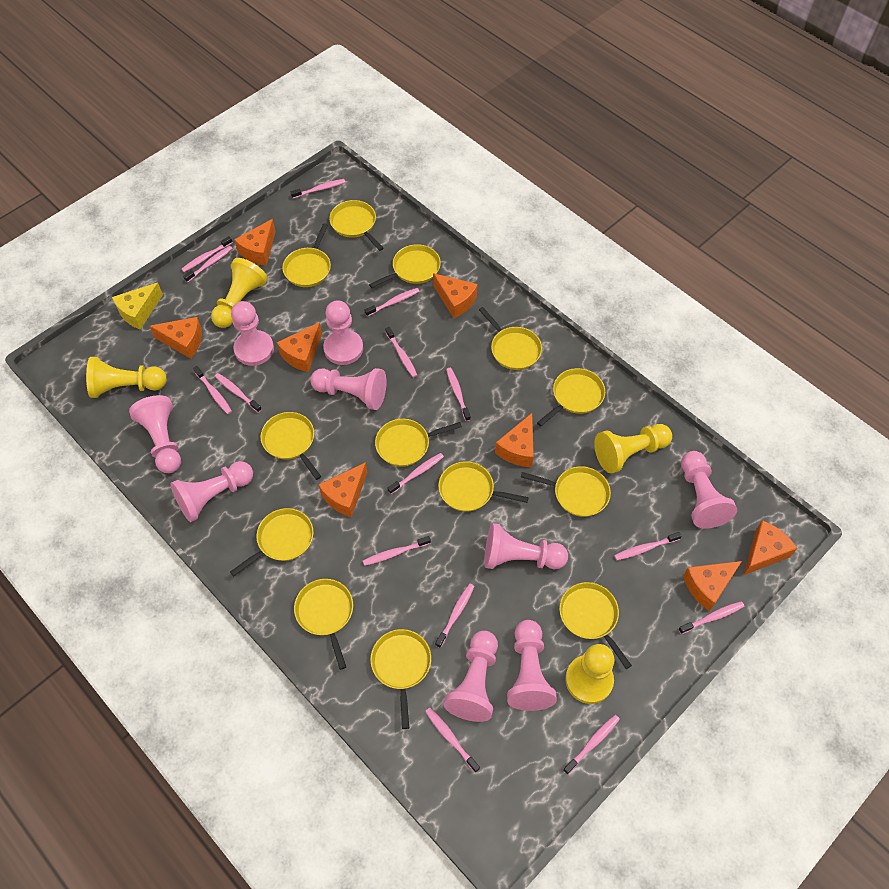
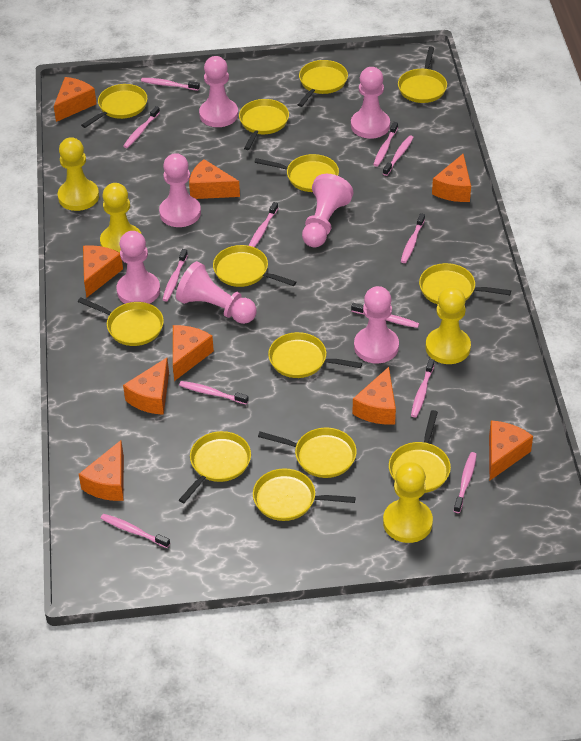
orange cheese: [149,317,202,359] [234,219,276,266] [277,322,322,372] [318,462,367,517] [433,273,478,318] [495,413,534,467] [683,561,742,611] [743,520,797,575] = 8 -> [54,77,97,122] [79,440,124,501] [83,245,123,297] [123,358,169,415] [173,325,214,381] [189,159,240,199] [353,367,396,425] [432,154,471,202] [489,420,533,481] = 9
pink pawn: [129,395,181,473] [171,461,253,522] [231,301,274,366] [310,368,386,410] [323,300,363,365] [444,631,498,722] [484,523,568,570] [507,620,557,711] [681,451,737,529] = 9 -> [116,231,160,304] [159,153,201,227] [176,261,257,324] [199,56,238,127] [302,174,353,247] [351,67,390,139] [354,286,399,363] = 7
pink toothbrush: [181,236,233,272] [183,246,233,283] [193,366,232,414] [215,373,262,413] [291,179,345,199] [363,536,431,566] [365,288,419,317] [385,327,417,377] [388,453,444,494] [425,708,480,773] [435,584,474,648] [446,368,471,421] [563,715,620,775] [614,532,681,560] [678,601,744,634] = 15 -> [100,514,170,548] [123,106,160,148] [141,78,200,91] [162,249,188,302] [179,381,249,405] [249,202,278,247] [351,303,419,328] [373,122,398,167] [383,135,414,176] [401,213,425,263] [411,359,434,417] [454,452,477,513] = 12
yellow cheese: [112,282,163,329] = 1 -> none = 0

